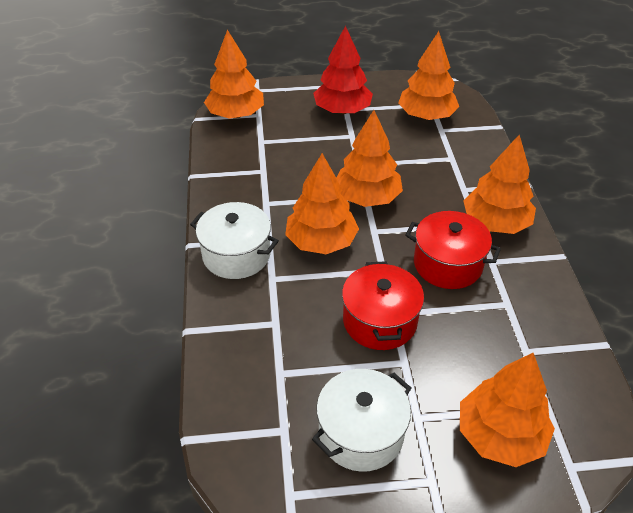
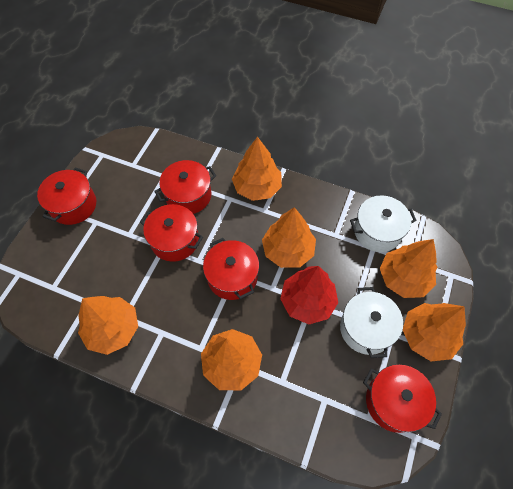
red pot: [342,261,424,350] [405,211,501,289] = 2 -> [37,167,96,225] [140,204,203,262] [154,160,216,214] [203,238,259,300] [363,365,442,433] = 5

